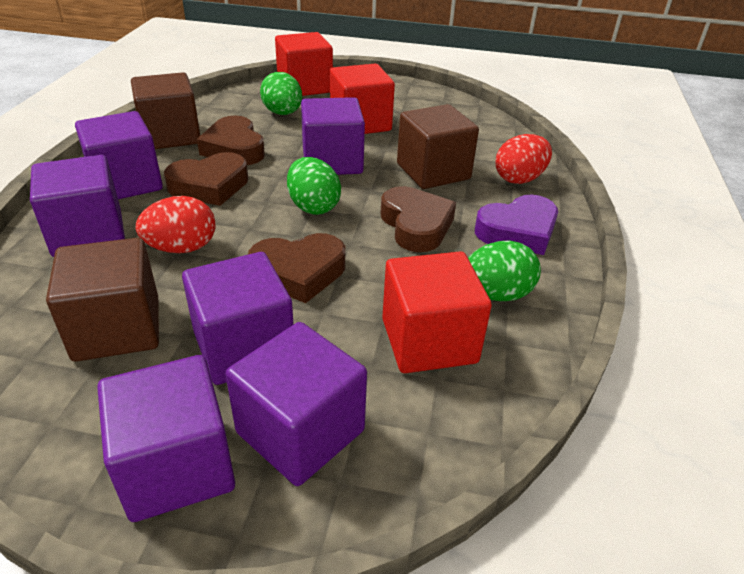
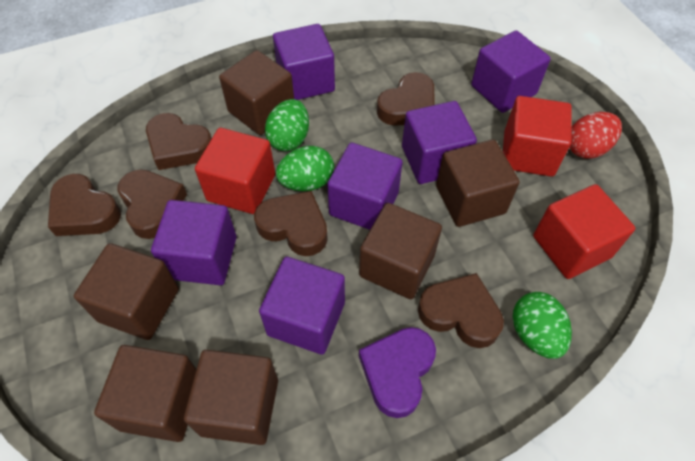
brown cube: [46,238,159,362] [131,72,200,149] [397,104,479,189] = 3 -> [74,243,179,340] [94,345,197,442] [184,350,278,445] [219,50,294,135] [359,203,442,299] [436,140,520,227] = 6
brown heart: [164,152,248,206] [197,116,265,165] [248,233,345,303] [380,186,456,252] = 4 -> [48,174,121,236] [118,169,187,239] [146,113,212,170] [254,191,328,256] [377,72,435,126] [418,273,504,348] = 6
red egg: [135,196,215,253] [496,134,552,184] = 2 -> [569,112,622,159] = 1

